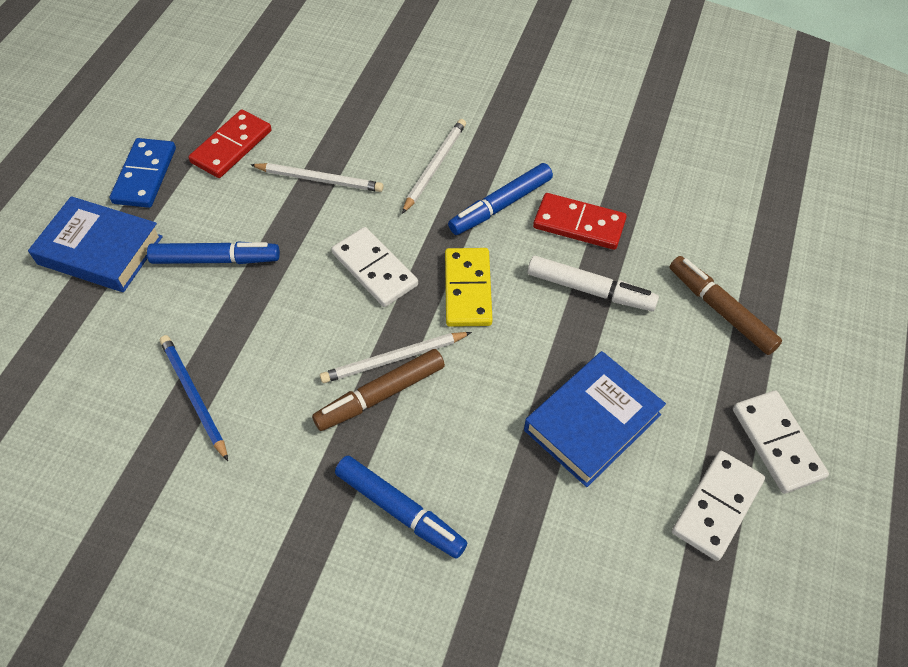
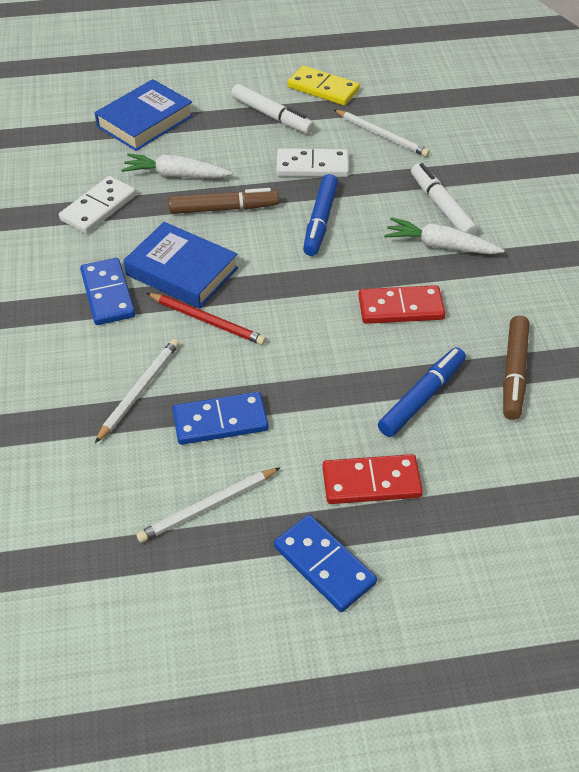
blue domino: [110,138,176,208] = 1 -> [80,258,135,325] [172,392,269,445] [274,515,377,612] = 3
blue marker: [147,241,280,264] [335,456,467,559] [448,163,553,235] = 3 -> [303,174,338,256] [378,347,466,437] = 2
blue pencil: [160,335,228,461] = 1 -> none = 0
red pencil: none = 0 -> [147,293,266,345] = 1
white carrot: none = 0 -> [121,154,233,178] [384,217,505,254] = 2
white domino: [331,227,418,307] [672,451,765,561] [733,390,829,494] = 3 -> [59,176,136,234] [276,148,349,177] = 2
white marker: [528,256,659,311] = 1 -> [231,84,314,134] [411,163,478,235] = 2

